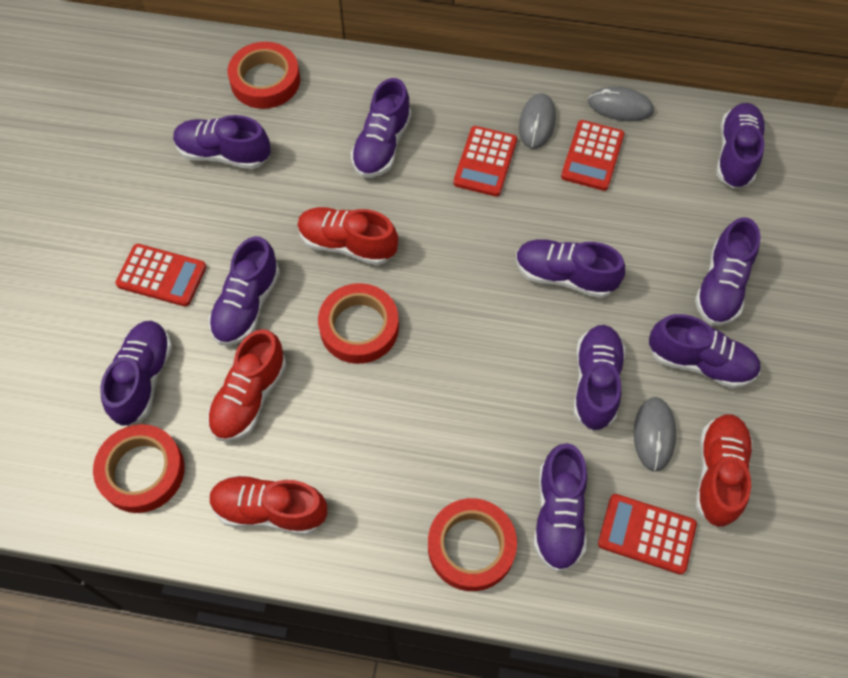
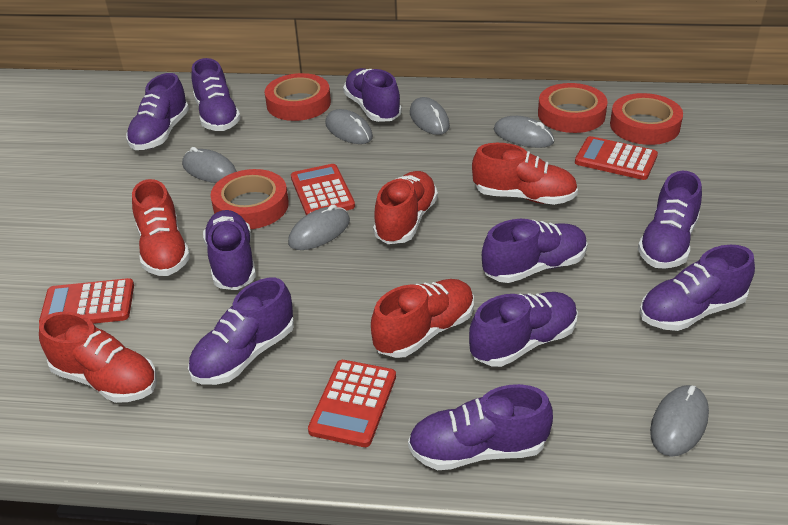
grey mouse: [519,93,556,149] [588,87,654,121] [634,397,676,471] = 3 -> [182,147,237,183] [288,204,350,250] [325,109,373,144] [410,97,450,135] [494,116,554,148] [650,385,709,457] = 6
red shoe: [207,329,286,442] [209,475,327,535] [297,207,398,265] [696,414,753,527] = 4 -> [39,312,157,403] [132,179,190,276] [371,279,474,358] [373,171,438,244] [472,143,578,205] = 5

